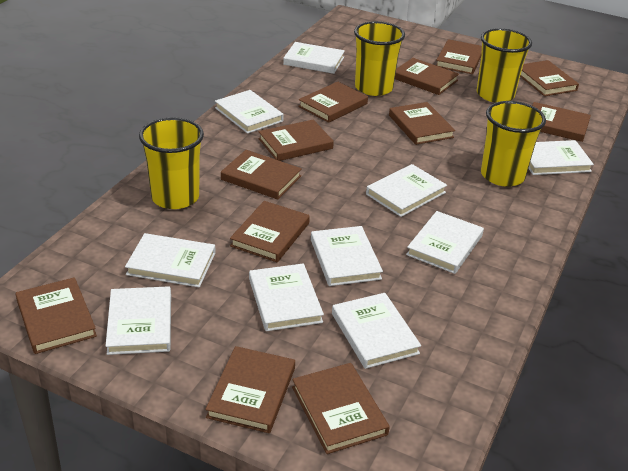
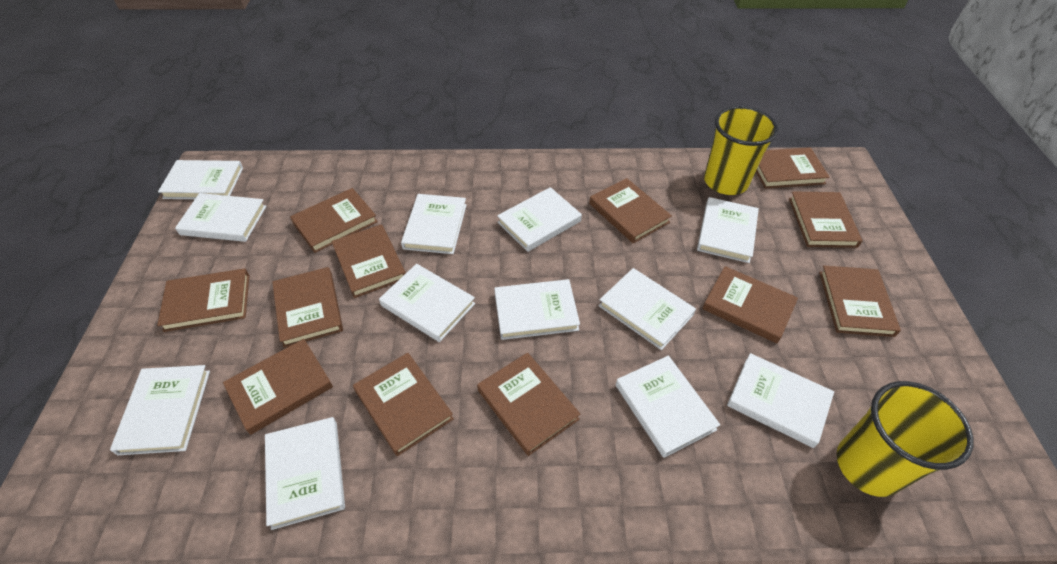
white book: [106,286,171,355] [125,233,216,288] [215,90,284,134] [249,263,324,331] [283,42,345,74] [311,226,383,286] [332,293,421,369] [366,164,447,217] [406,211,484,274] [528,140,594,175] = 10 -> [110,365,210,455] [158,160,243,199] [175,193,266,242] [265,417,345,530] [379,264,475,342] [401,194,466,254] [494,279,580,340] [497,187,582,252] [599,268,696,350] [616,356,720,458] [697,197,759,263] [727,353,834,448] = 12
yellow cup: [139,117,204,209] [354,21,405,96] [476,28,532,103] [481,101,546,187] = 4 -> [704,106,778,195] [837,381,974,497] = 2

